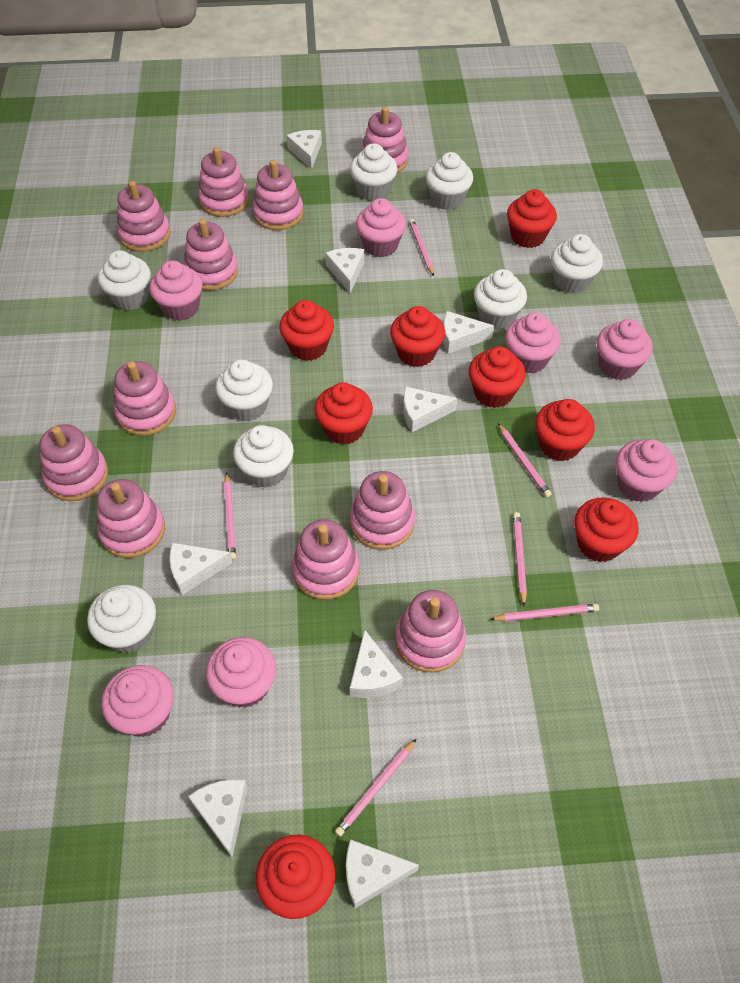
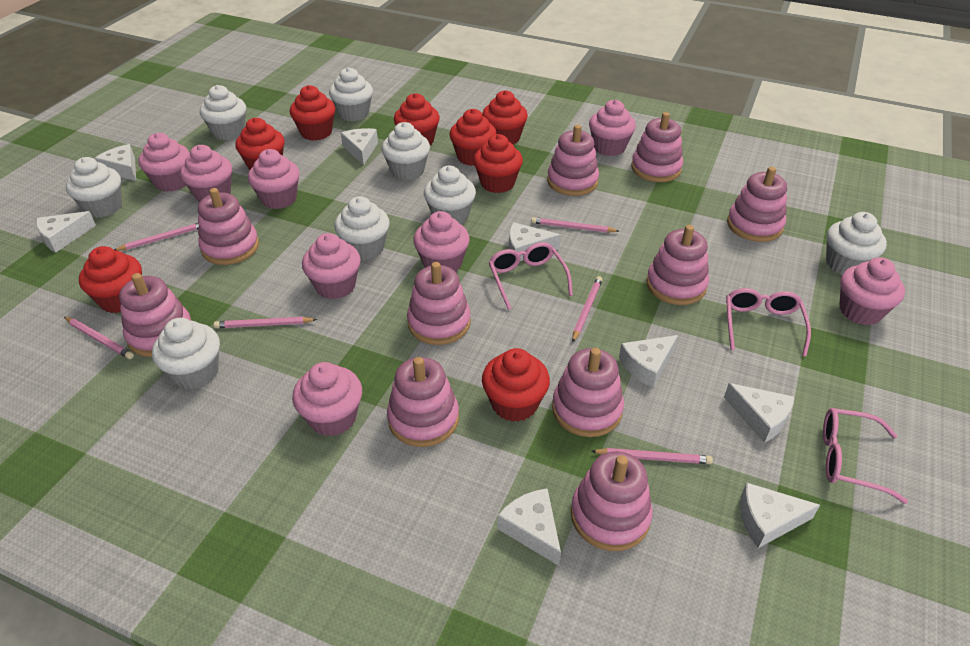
pink cupcake: [102,665,174,737] [149,260,203,321] [206,637,276,708] [356,198,406,257] [505,313,561,373] [596,319,653,380] [615,439,677,502] = 7 -> [138,133,190,192] [180,145,232,202] [248,149,300,209] [292,362,362,436] [302,233,361,299] [413,211,470,272] [589,100,636,156] [839,257,905,325] = 8
pink glasses: none = 0 -> [489,242,573,310] [726,288,811,357] [823,408,908,504] = 3
pink stacking toy: [39,424,108,501] [97,479,165,558] [114,361,176,436] [117,181,171,252] [184,219,238,291] [198,147,249,217] [252,160,303,230] [292,519,359,600] [350,471,415,550] [361,107,409,173] [395,590,466,673] = 11 -> [119,273,192,357] [198,188,259,265] [387,357,459,447] [407,262,471,345] [547,125,599,196] [552,348,624,437] [571,451,653,551] [631,112,683,182] [646,225,709,305] [727,167,787,242] = 10

